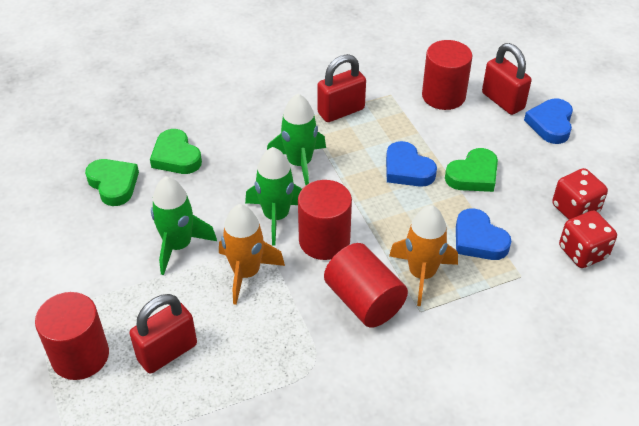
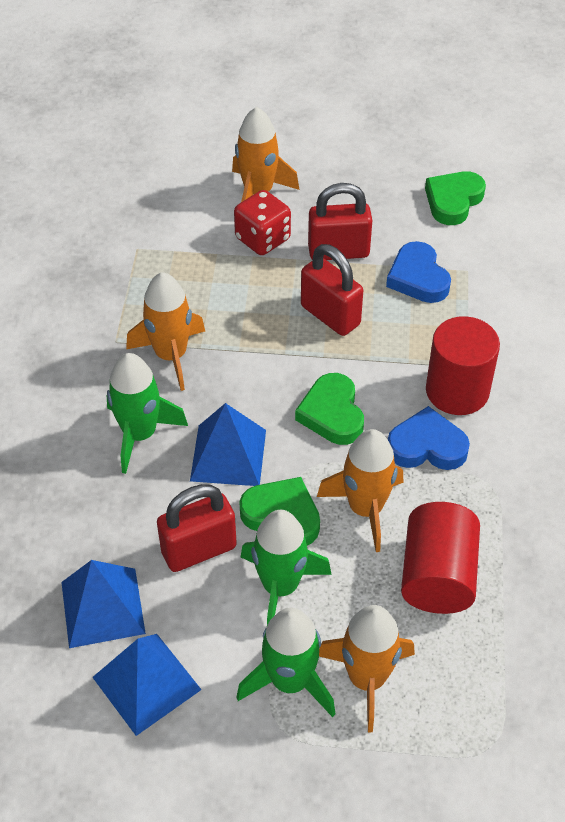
blue heart: [386,141,437,187] [456,208,512,260] [524,99,573,144] = 3 -> [386,241,451,303] [387,406,470,470] = 2
blue pyramid: none = 0 -> [61,560,146,648] [92,634,201,736] [190,403,266,486] = 3
orange rocket: [219,204,285,305] [389,205,458,306] = 2 -> [126,272,205,391] [232,107,300,202] [317,429,404,552] [319,605,415,732] = 4
red cylinder: [35,292,109,380] [298,180,352,260] [324,243,408,328] [422,40,472,110] = 4 -> [401,502,480,614] [426,316,500,415] = 2
red dice: [552,168,608,220] [559,210,617,268] = 2 -> [234,190,291,255] = 1

